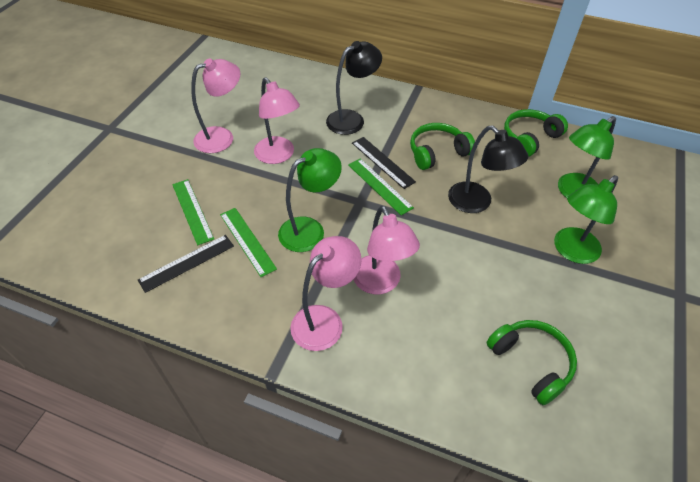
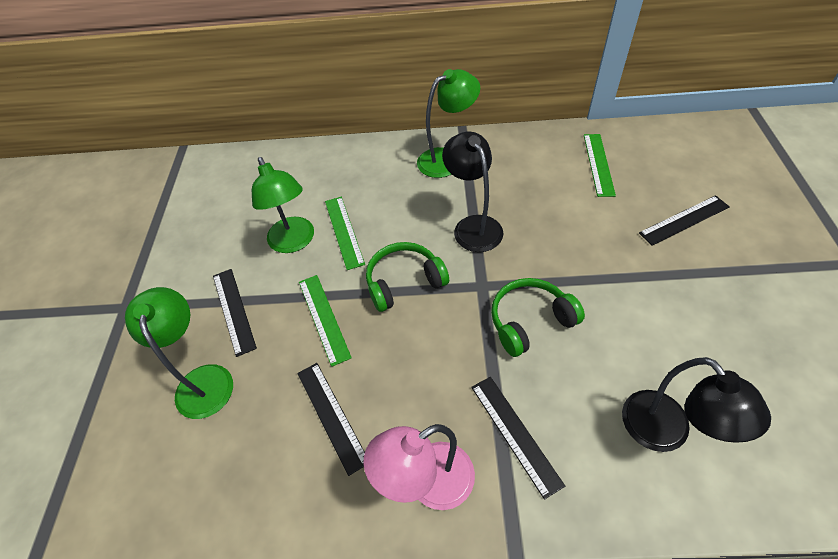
black ruler: [138,235,234,293] [352,137,416,189] = 2 -> [213,269,257,357] [297,363,365,476] [471,377,565,500] [639,195,730,246] = 4
green headphones: [410,123,475,170] [487,320,577,405] [504,109,568,157] = 3 -> [366,242,449,312] [491,278,585,357] = 2
pink lamp: [191,58,241,153] [254,77,300,164] [290,236,362,351] [353,206,420,294] = 4 -> [363,424,475,510] = 1

